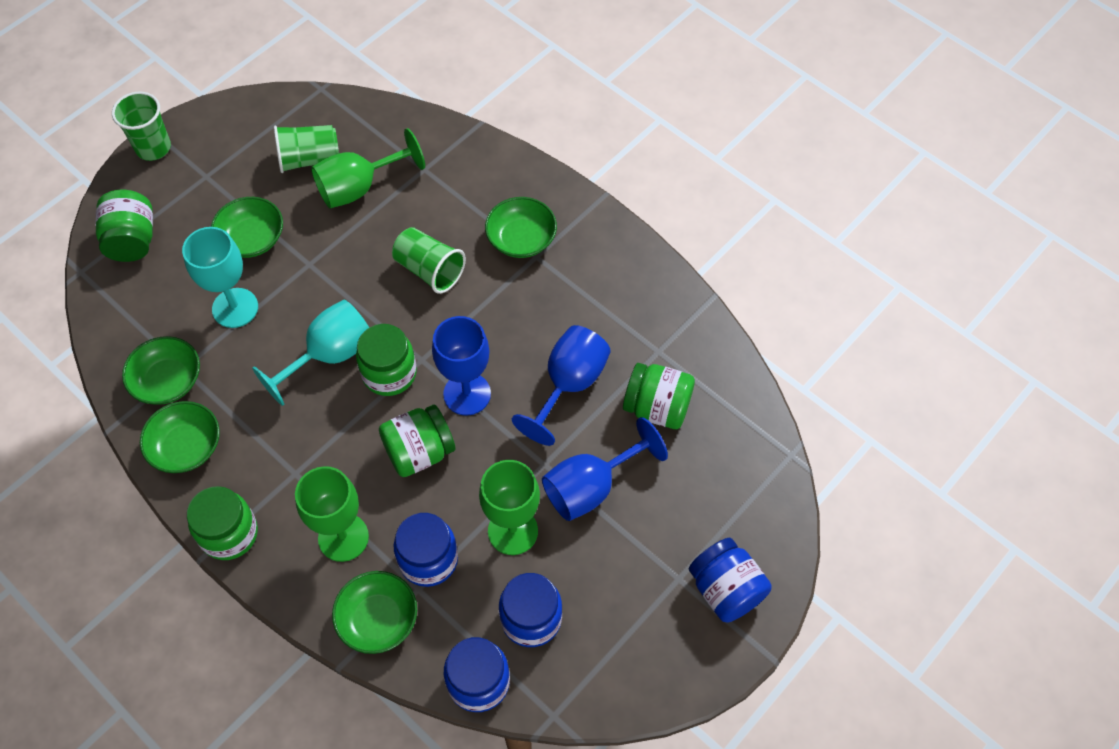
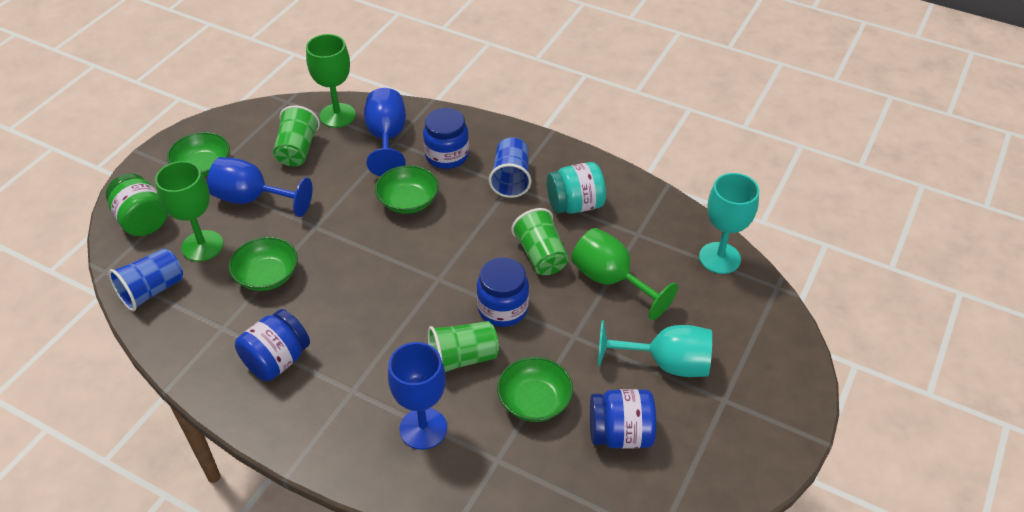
blue cup: none = 0 -> [109,248,183,311] [489,137,531,198] = 2
green bowl: [122,336,200,405] [140,401,220,473] [211,197,283,258] [332,571,417,654] [485,197,557,258] = 5 -> [167,132,230,177] [229,237,298,291] [375,165,439,214] [497,357,573,422] = 4
green jar: [96,190,153,262] [187,486,258,560] [356,324,417,396] [379,405,456,477] [623,363,695,429] = 5 -> [106,173,168,236] = 1
turquoise jar: none = 0 -> [547,162,606,214] = 1

